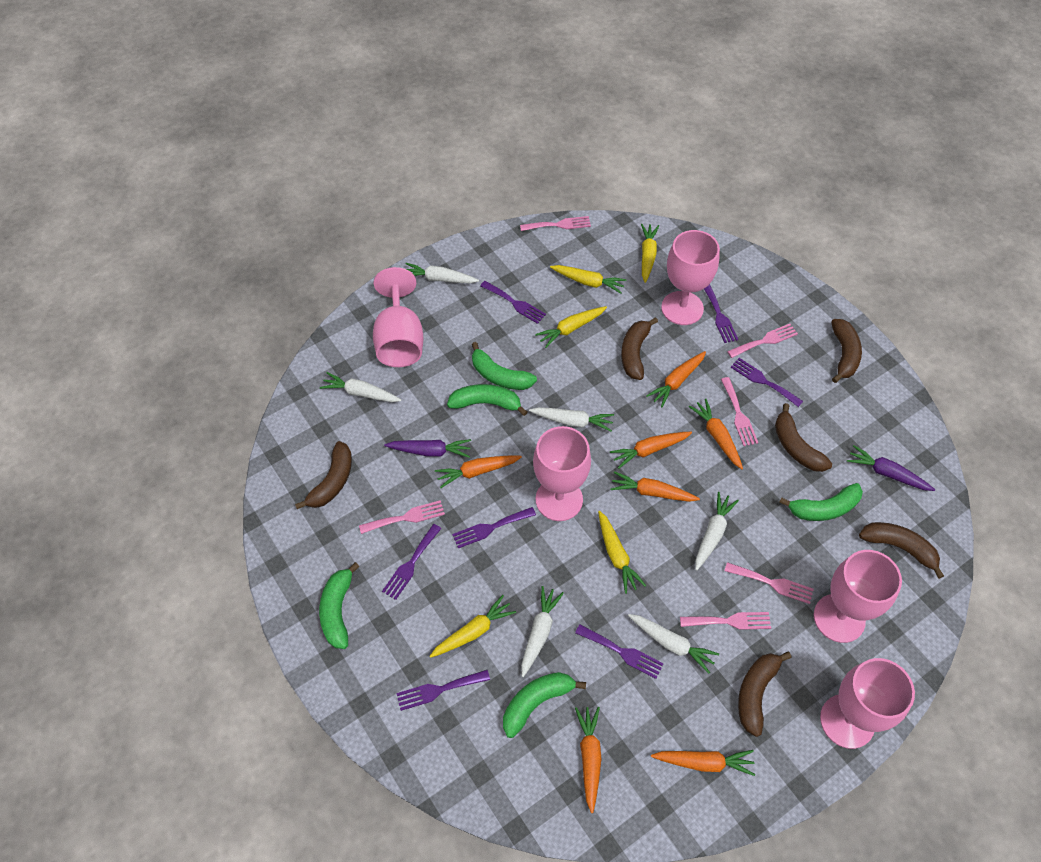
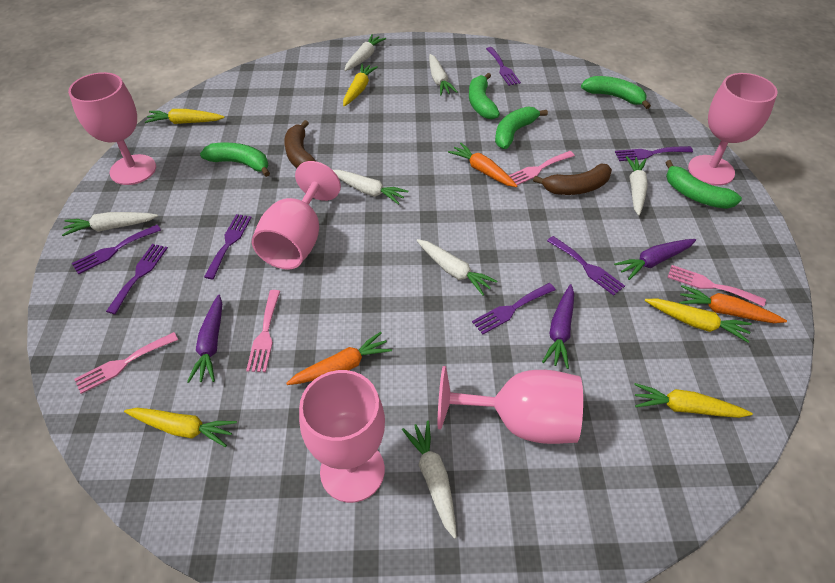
brown banana: [295,441,352,509] [621,317,658,380] [738,651,792,737] [775,403,832,472] [831,319,862,383] [859,522,944,579] = 6 -> [284,120,316,168] [533,164,612,195] = 2
orange carrot: [435,455,522,488] [575,707,601,813] [610,432,692,469] [610,471,700,502] [646,351,706,407] [651,750,755,776] [689,399,743,469] = 7 -> [286,332,392,385] [448,143,517,187] [679,285,787,323] = 3
pink fork: [359,500,445,534] [520,216,591,231] [680,612,771,630] [721,377,758,446] [725,562,814,604] [727,324,798,358] = 6 -> [74,332,178,394] [246,290,280,372] [508,151,575,185] [667,265,766,307] = 4
purple carrot: [384,439,471,458] [847,445,935,491] = 2 -> [187,295,222,383] [542,284,574,369] [614,239,696,280] = 3
white carrot: [320,372,401,402] [405,263,479,284] [521,586,564,677] [529,407,614,431] [628,614,719,674] [695,492,739,571] = 6 -> [62,212,158,236] [333,170,408,205] [344,35,386,71] [402,421,457,539] [417,239,497,296] [429,54,458,95] [626,156,648,216] = 7

